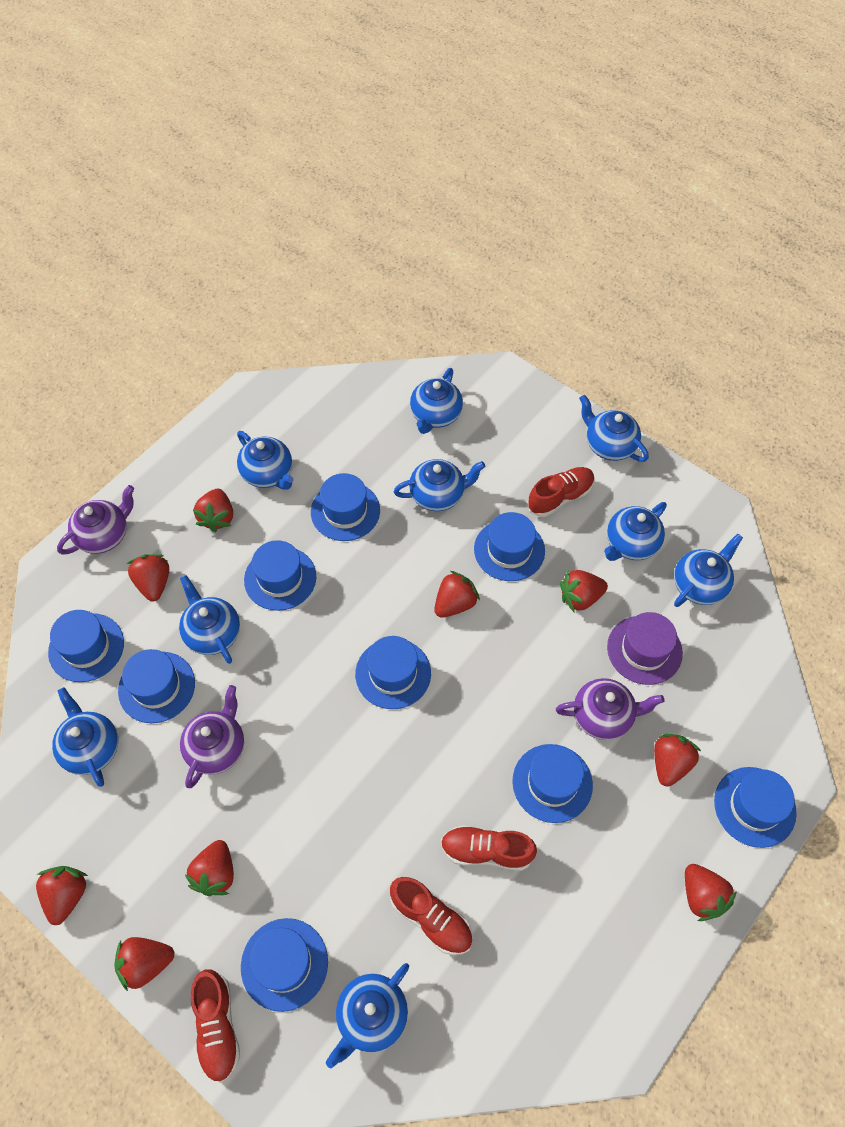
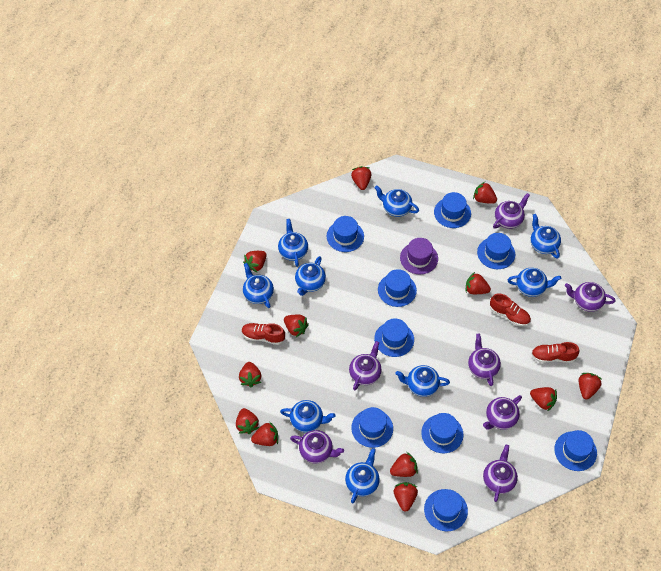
purple teapot: [57,485,134,555] [180,685,244,788] [556,678,665,740] = 3 -> [290,430,344,463] [349,341,382,391] [468,333,501,386] [483,395,522,430] [483,445,518,502] [493,193,530,229] [565,282,615,312] = 7
red shoe: [191,969,240,1083] [390,877,473,955] [441,825,537,871] [527,467,595,517] = 4 -> [241,323,285,345] [490,293,531,326] [531,342,579,363] = 3
red strawberry: [36,866,88,925] [114,937,175,991] [127,554,169,601] [185,840,234,896] [193,489,233,532] [434,571,480,618] [560,570,608,612] [654,734,701,787] [685,864,737,921] = 9 -> [236,408,259,434] [239,362,261,388] [243,251,266,273] [251,422,278,446] [284,315,309,337] [351,166,371,190] [390,452,418,477] [394,482,418,512] [466,272,491,294] [473,182,497,204] [530,387,557,412] [579,373,602,399] = 12

